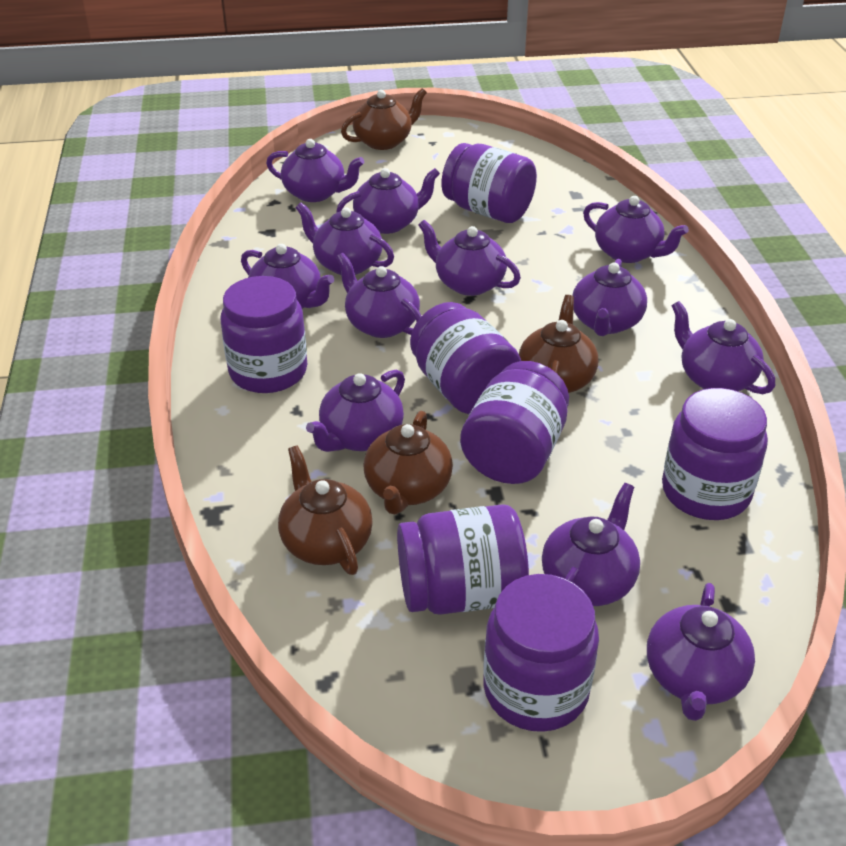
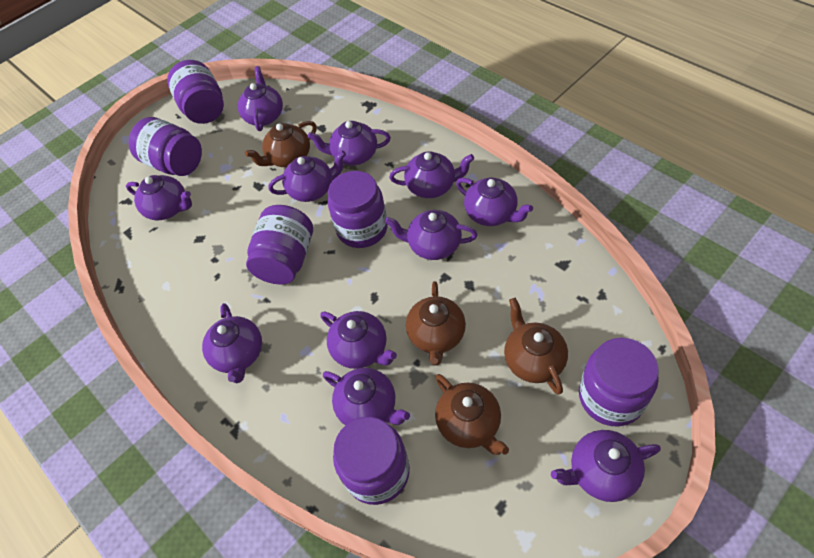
purple jar: [221,276,307,393] [397,504,529,614] [410,302,521,414] [442,143,537,223] [460,361,569,484] [483,574,599,732] [662,388,768,520] = 7 -> [129,117,202,176] [167,60,224,124] [246,205,313,285] [328,171,388,248] [333,417,410,505] [579,338,659,426] = 6
purple teapot: [241,244,334,309] [266,139,364,202] [296,202,394,275] [306,369,405,452] [336,168,440,234] [336,253,421,338] [419,220,521,296] [542,483,640,606] [572,259,647,336] [583,196,689,263] [647,583,755,721] [671,301,775,394] = 12 -> [126,175,192,220] [202,303,262,383] [238,66,283,131] [269,150,346,202] [308,121,391,165] [320,311,397,369] [323,368,410,425] [385,210,478,260] [389,151,474,198] [456,177,533,226] [551,430,661,502] = 11

